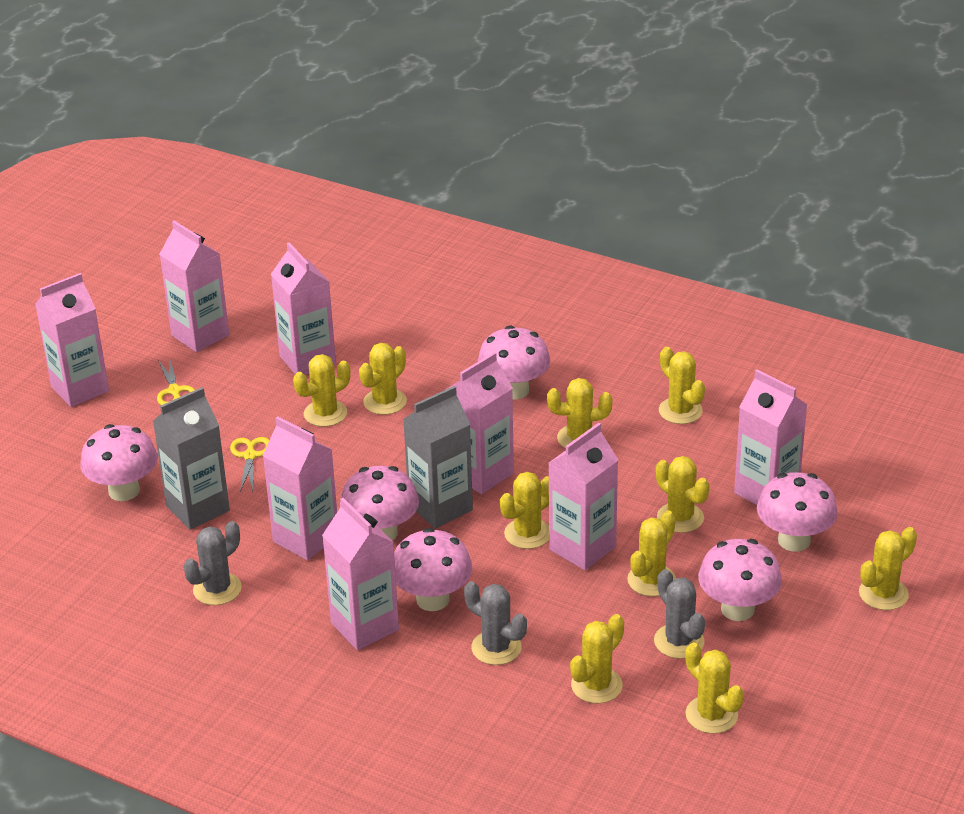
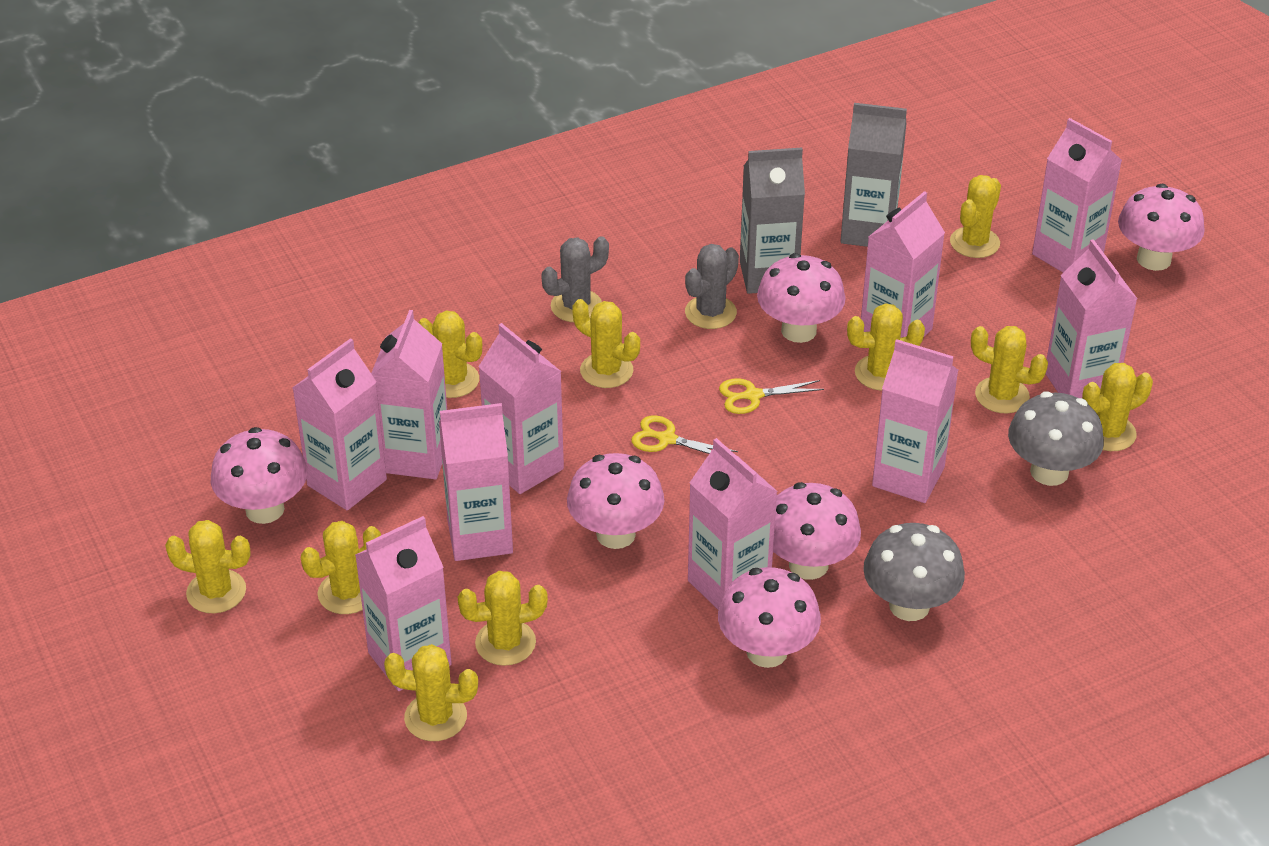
grey cactus: [184,521,242,605] [464,581,527,665] [654,569,705,659] = 3 -> [541,236,609,322] [685,244,739,329] = 2
grey mushroom: none = 0 -> [863,523,965,621] [1008,392,1104,486] = 2
pink carton: [35,273,109,407] [160,221,229,352] [263,416,337,560] [271,242,336,375] [322,498,399,650] [447,352,514,494] [549,423,618,570] [734,369,807,505] = 8 -> [292,338,387,510] [355,516,452,691] [371,310,447,479] [439,403,513,561] [478,323,564,494] [688,438,778,610] [861,191,945,338] [872,339,958,503] [1032,118,1122,272] [1046,239,1137,398] = 10

